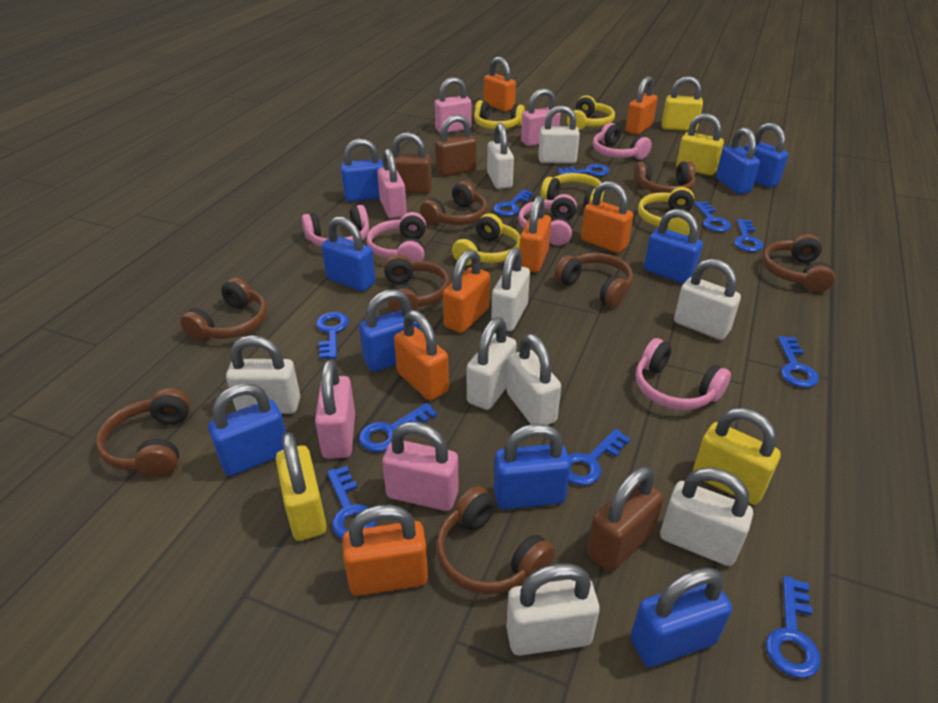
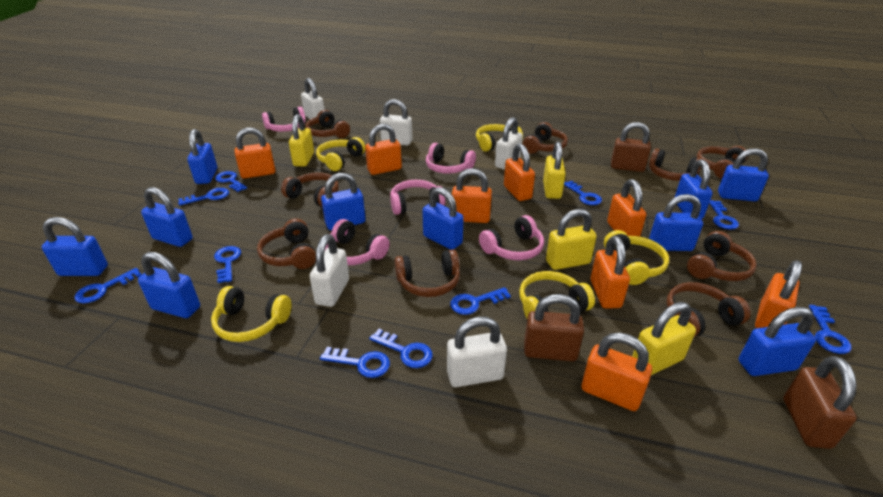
blue padlock: [208,383,286,476] [322,216,375,292] [340,138,384,202] [359,289,421,372] [494,423,571,509] [631,567,732,667] [644,209,703,284] [716,127,760,194] [744,123,788,188] = 9 -> [42,217,108,276] [138,252,200,318] [141,187,193,247] [187,129,217,184] [321,173,366,231] [422,187,464,250] [649,194,703,251] [674,159,713,219] [718,148,769,201] [739,307,816,376] = 10
brown headphones: [96,388,190,477] [180,278,267,341] [384,254,450,312] [420,181,487,225] [436,486,555,594] [555,253,633,307] [634,161,696,193] [762,234,835,292] = 8 -> [257,218,316,269] [281,173,339,207] [305,110,350,138] [395,249,460,297] [523,122,568,154] [649,148,701,181] [667,282,751,337] [687,231,757,281] [697,146,748,179] = 9
orange padlock: [342,505,428,596] [394,310,449,401] [443,250,490,333] [484,57,516,112] [520,196,551,273] [581,181,633,253] [626,76,658,135] = 7 -> [235,127,276,179] [365,124,402,175] [452,168,492,223] [504,143,535,201] [582,333,652,411] [591,236,630,309] [607,179,646,237] [755,260,802,328] = 8
pink padlock: [315,360,355,459] [377,149,407,219] [382,422,459,511] [434,77,472,133] [521,88,561,146] = 5 -> none = 0
white padlock: [226,335,300,414] [467,317,517,410] [487,123,514,189] [491,247,530,331] [506,563,600,656] [507,334,561,425] [538,105,580,163] [660,467,753,566] [674,258,741,340] = 9 -> [301,78,325,119] [309,234,349,307] [380,99,412,145] [447,317,507,387] [495,117,523,170] = 5

